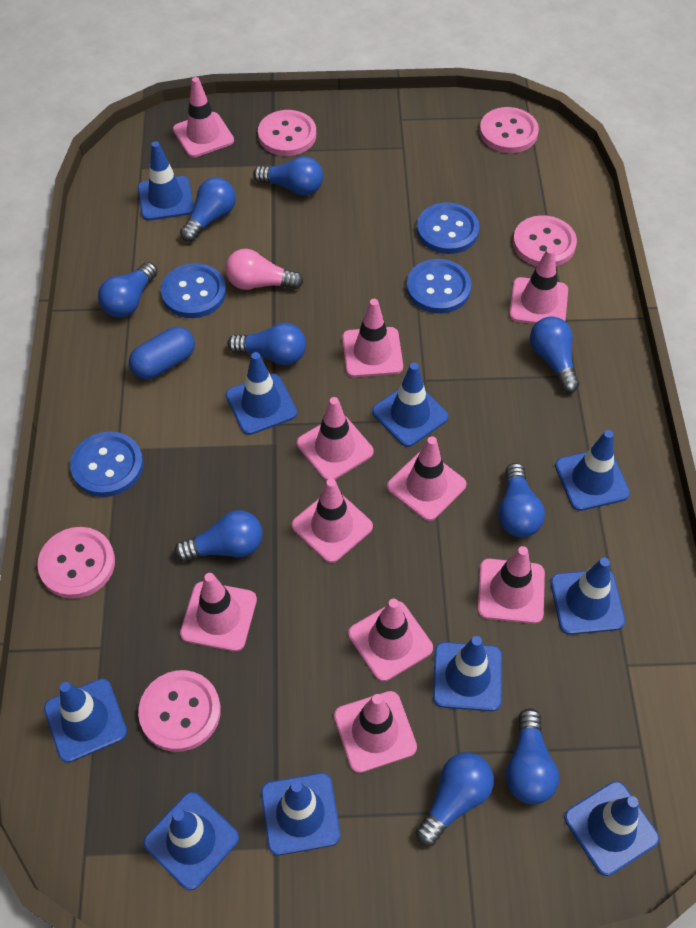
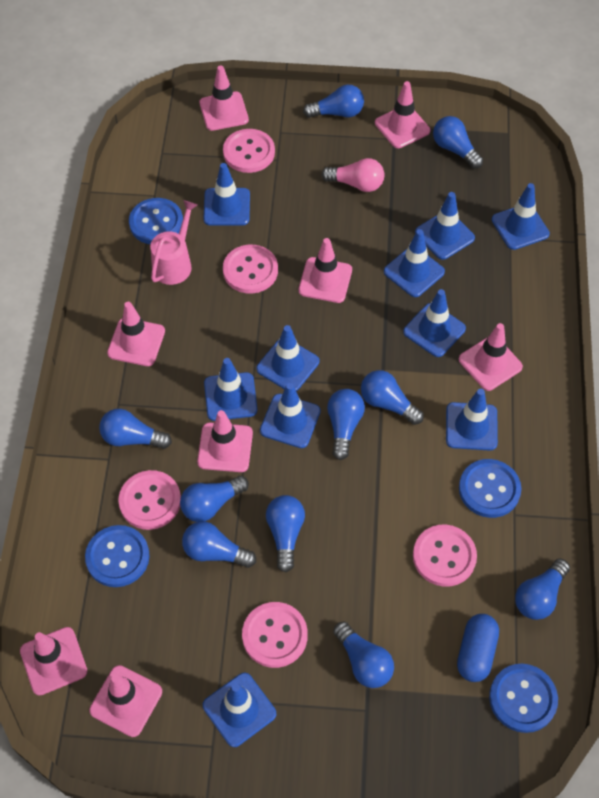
blue light bulb: [98,262,158,318] [174,510,263,561] [180,177,236,242] [227,323,306,365] [253,156,323,196] [416,753,494,846] [498,463,545,537] [505,708,559,804] [530,316,579,393] = 9 -> [99,409,172,449] [180,476,249,522] [182,521,256,568] [266,495,305,573] [303,84,364,118] [327,389,365,460] [333,621,394,688] [361,370,424,425] [433,116,483,169] [515,558,570,620] = 10
pink traffic cone: [173,77,234,158] [180,573,257,652] [292,478,373,563] [297,397,374,481] [334,691,417,773] [342,299,403,377] [348,599,433,682] [387,436,466,521] [478,546,545,624] [509,247,568,324] = 10 -> [20,627,87,696] [89,665,162,737] [107,302,165,366] [197,410,253,472] [200,65,249,131] [299,238,352,303] [375,81,430,148] [459,323,523,391] = 8
pink watering can: none = 0 -> [150,200,197,285] = 1

